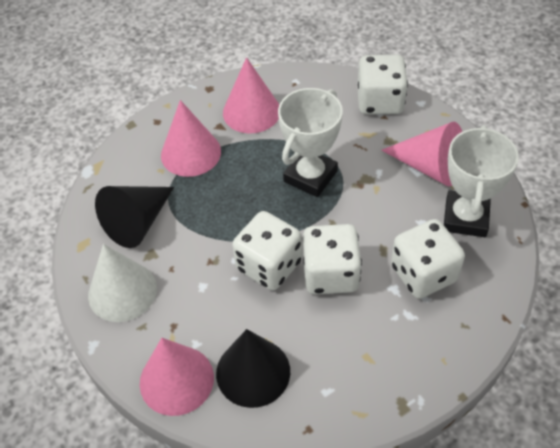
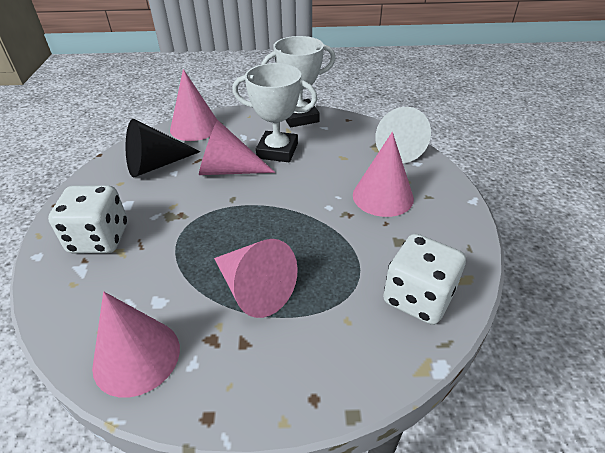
black cone: [95,186,174,248] [216,329,290,408] = 2 -> [126,119,200,177] = 1
pink cone: [140,338,214,416] [161,100,221,177] [223,57,279,133] [381,122,462,186] = 4 -> [92,292,180,398] [170,69,217,141] [199,120,275,175] [214,239,298,318] [353,132,414,217] = 5
white dice: [232,211,302,290] [303,224,362,294] [357,55,408,115] [391,219,465,299] = 4 -> [48,185,127,253] [383,234,466,325] = 2

